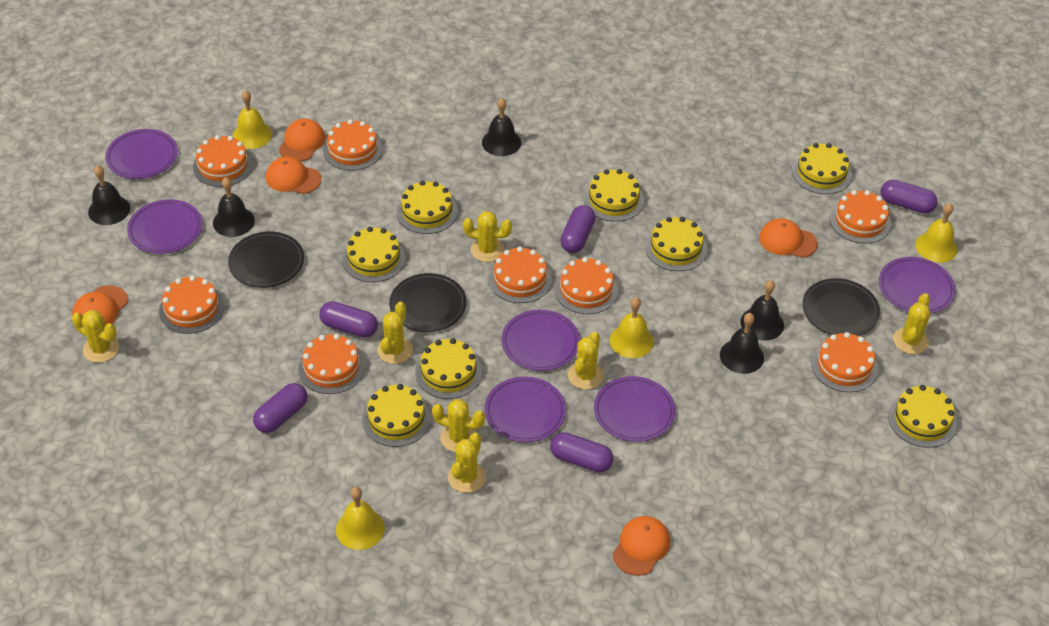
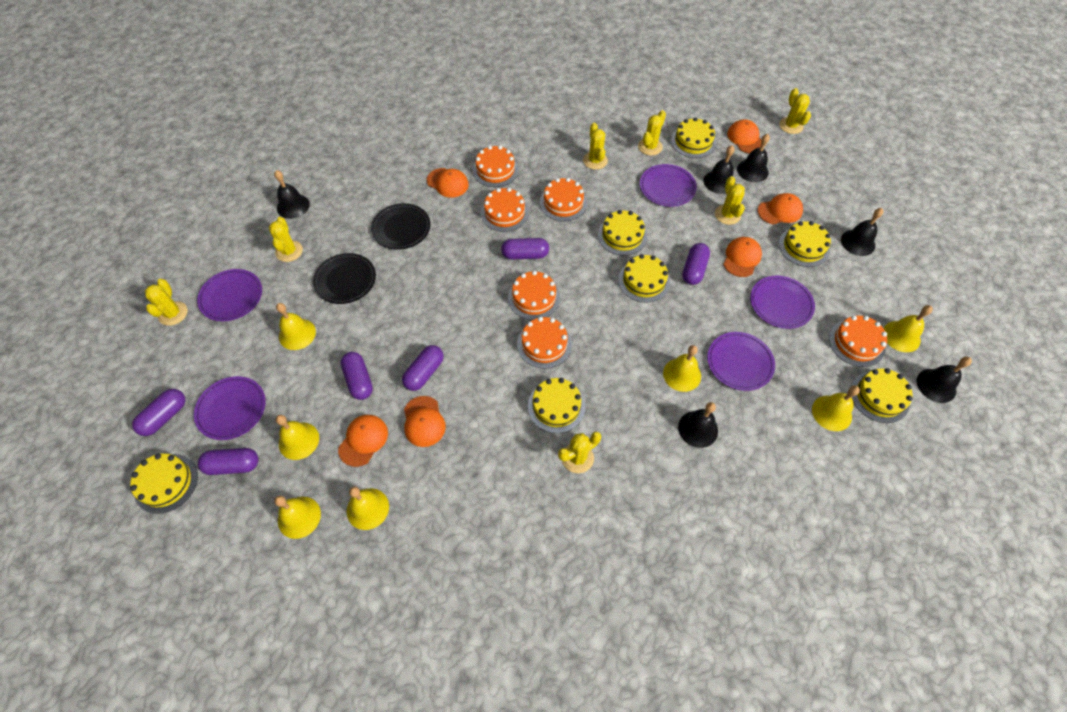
black bell: [88,165,130,225] [213,177,255,237] [482,98,521,156] [720,313,764,374] [740,280,784,341] = 5 -> [274,170,310,219] [678,402,718,448] [704,145,735,194] [737,134,770,182] [841,208,884,256] [917,357,972,403] = 6
black plate: [228,232,304,288] [389,273,467,332] [802,278,880,336] = 3 -> [313,253,376,304] [371,203,431,250] = 2
orange cake: [159,275,224,334] [193,135,253,187] [298,334,365,394] [323,119,382,171] [489,247,552,303] [555,257,618,314] [812,332,878,392] [830,190,891,243] = 8 -> [472,146,519,187] [481,188,529,232] [508,271,560,320] [517,317,572,369] [540,178,587,221] [829,316,887,367] = 6
orange cap: [72,285,128,325] [266,157,321,194] [279,119,325,161] [612,516,670,576] [759,218,818,258] = 5 -> [338,415,388,467] [404,396,446,447] [427,168,469,198] [723,237,762,277] [727,119,761,153] [758,193,803,225] = 6
purple capsule: [253,383,308,433] [319,301,378,338] [550,432,614,473] [560,205,595,253] [880,180,938,214] = 5 -> [132,389,185,436] [198,448,259,475] [341,352,373,400] [402,345,444,391] [501,238,549,260] [682,243,710,285] = 6
purple plate: [105,129,178,179] [127,199,203,254] [484,377,566,442] [501,310,580,371] [594,376,675,442] [879,257,956,314] = 6 -> [194,376,266,440] [197,269,262,322] [640,164,697,207] [707,332,775,391] [750,276,815,329] = 5
yellow bell: [233,90,272,149] [336,487,385,550] [610,297,654,358] [915,203,957,263] = 4 -> [274,496,321,539] [276,303,316,350] [276,415,319,460] [347,487,389,530] [663,345,701,392] [812,385,860,431] [884,305,933,352] = 7
yellow cake: [343,227,405,282] [362,384,430,447] [397,181,458,234] [415,338,482,399] [584,169,644,222] [645,217,707,271] [792,143,852,194] [888,385,957,448] = 8 -> [130,453,198,514] [528,378,585,433] [598,210,647,255] [618,254,670,302] [671,117,716,158] [779,221,831,267] [851,368,913,423] = 7

